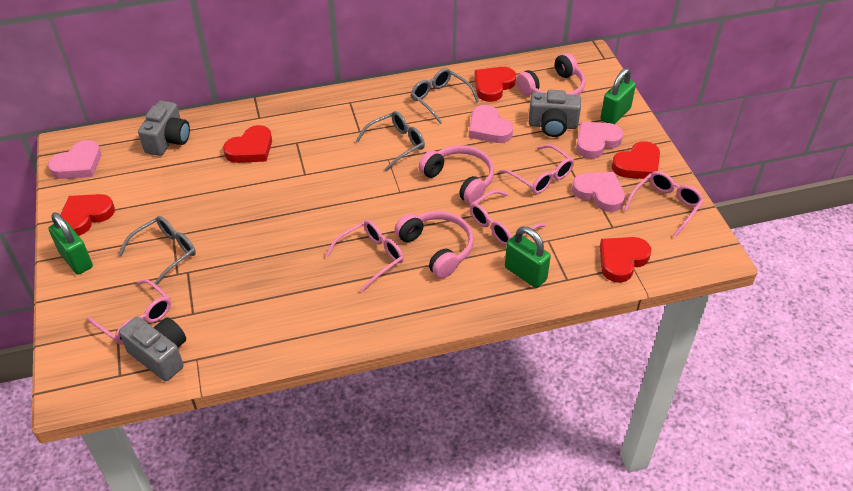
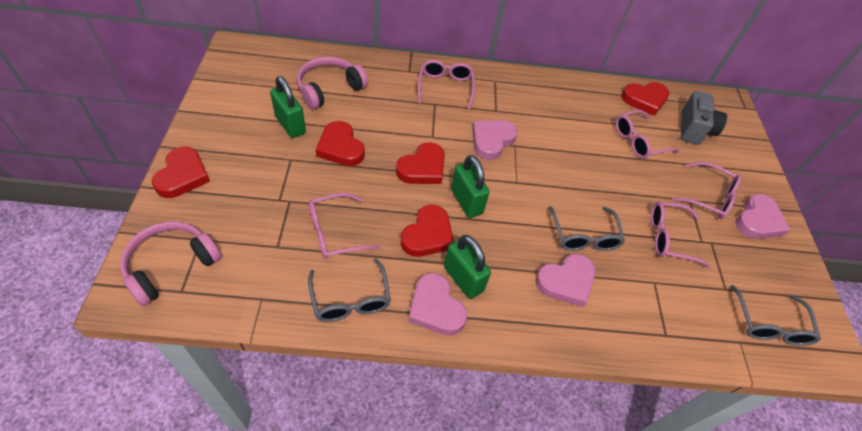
grey camera: [119,317,186,381] [138,101,190,156] [529,90,581,137] = 3 -> [681,91,727,145] = 1
pink headphones: [395,211,474,278] [418,145,494,204] [516,53,585,96] = 3 -> [120,221,222,306] [297,57,368,109] = 2

